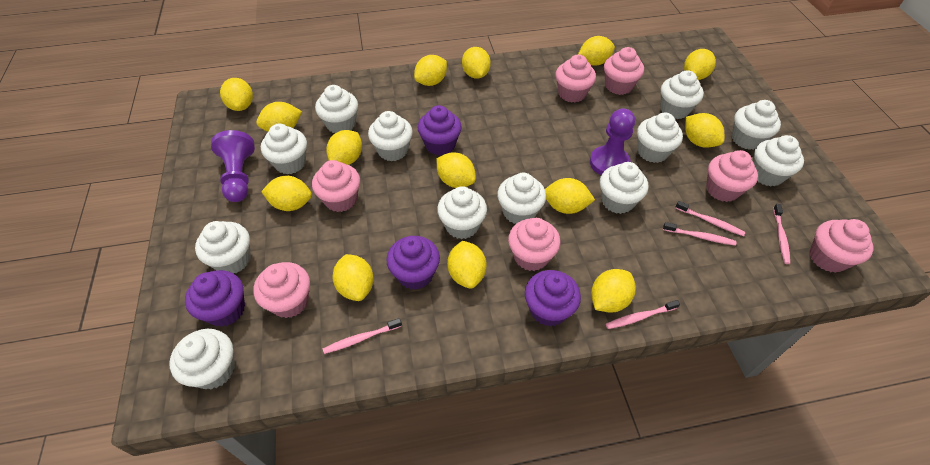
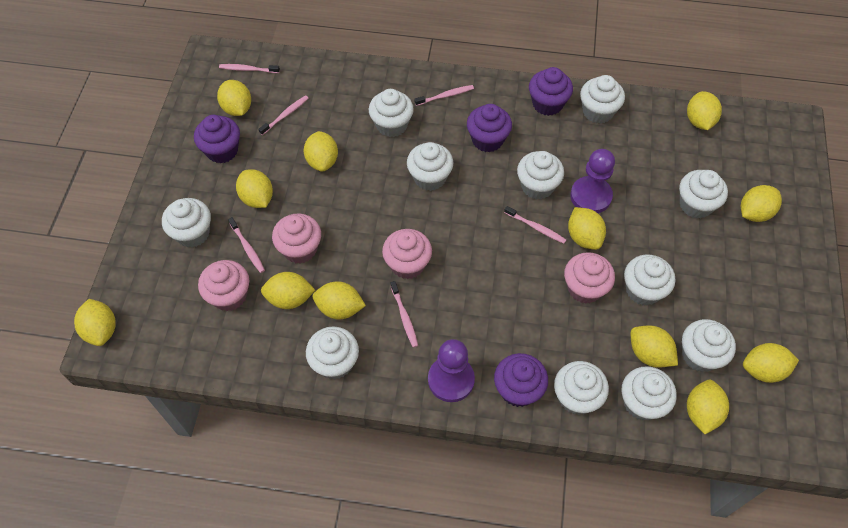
pink cupcake: [253,262,310,318] [312,160,360,212] [508,218,560,271] [556,54,596,103] [604,47,644,95] [706,150,758,202] [809,219,874,273] = 7 -> [198,260,249,311] [272,213,321,264] [382,229,432,279] [564,252,615,304] = 4
pink toothbrush: [323,318,402,354] [606,300,680,329] [663,222,737,246] [675,201,746,236] [773,204,790,264] = 5 -> [219,64,280,73] [228,217,265,273] [259,95,308,135] [391,281,418,348] [415,85,474,106] [504,206,566,244] = 6
white cupcake: [169,329,235,389] [195,221,251,273] [261,124,307,174] [315,85,358,133] [368,111,413,161] [437,186,487,239] [497,173,546,224] [600,162,648,214] [637,113,683,163] [660,70,704,119] [732,100,781,150] [753,135,804,186] = 12 -> [162,198,211,247] [306,326,359,379] [369,89,414,137] [407,142,453,191] [517,151,564,200] [554,361,609,415] [580,75,625,124] [622,366,677,421] [624,254,675,306] [679,170,728,219] [682,319,736,372] = 11
yellow lemon: [220,78,253,111] [256,102,302,132] [261,176,312,211] [326,130,362,165] [333,254,374,301] [414,55,447,86] [436,152,476,188] [447,241,486,289] [462,47,491,79] [545,178,595,214] [578,36,615,66] [591,269,636,313] [684,49,716,80] [685,113,724,148] = 14 -> [74,299,116,346] [217,80,251,116] [236,169,273,208] [261,272,315,309] [304,131,338,172] [313,281,366,319] [568,207,606,250] [631,325,678,368] [687,91,722,130] [687,380,729,434] [741,185,782,222] [743,343,799,383] = 12

